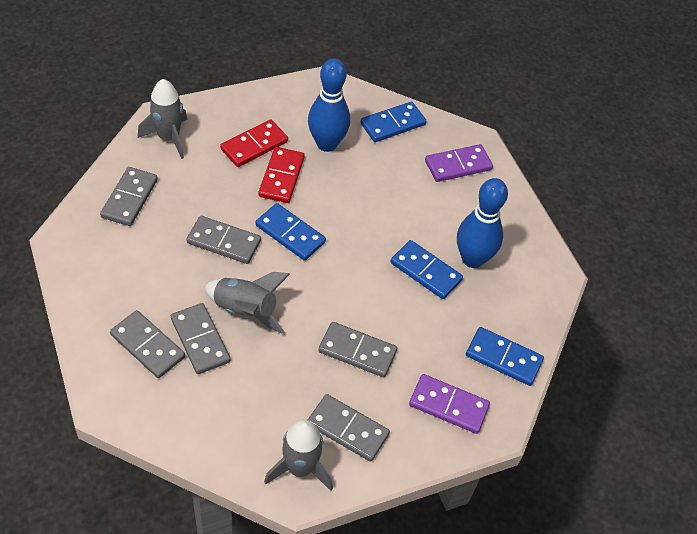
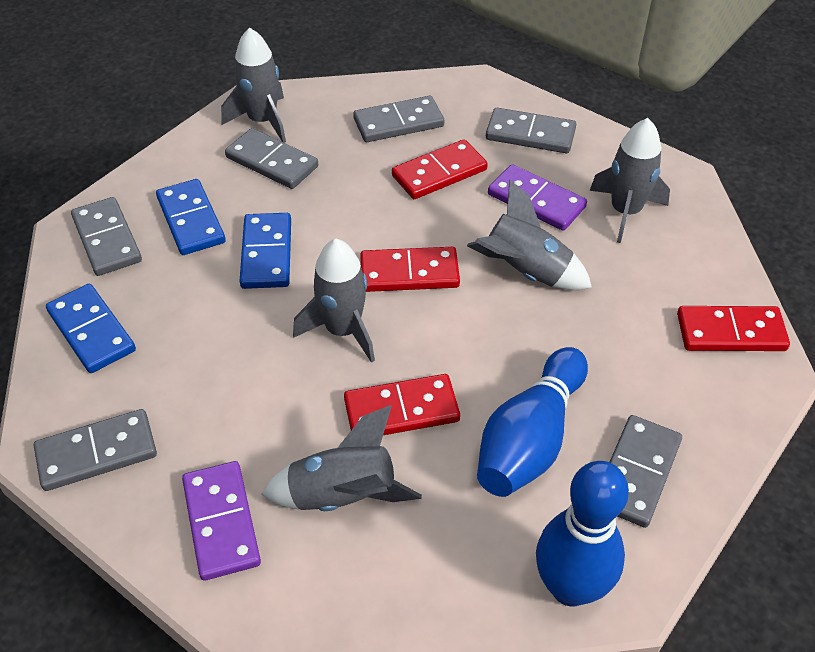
blue domino: [256,203,326,261] [360,101,426,142] [390,240,463,299] [466,327,544,386] = 4 -> [46,284,136,373] [156,179,226,255] [240,213,291,289] = 3
grey rocket: [138,79,187,159] [204,272,290,334] [264,420,333,491] = 3 -> [221,28,286,143] [261,405,422,511] [293,238,375,363] [467,180,592,290] [590,118,670,243] = 5
red domino: [220,119,288,167] [258,147,305,203] = 2 -> [344,374,460,435] [360,247,460,292] [392,139,488,199] [677,306,790,351] = 4

